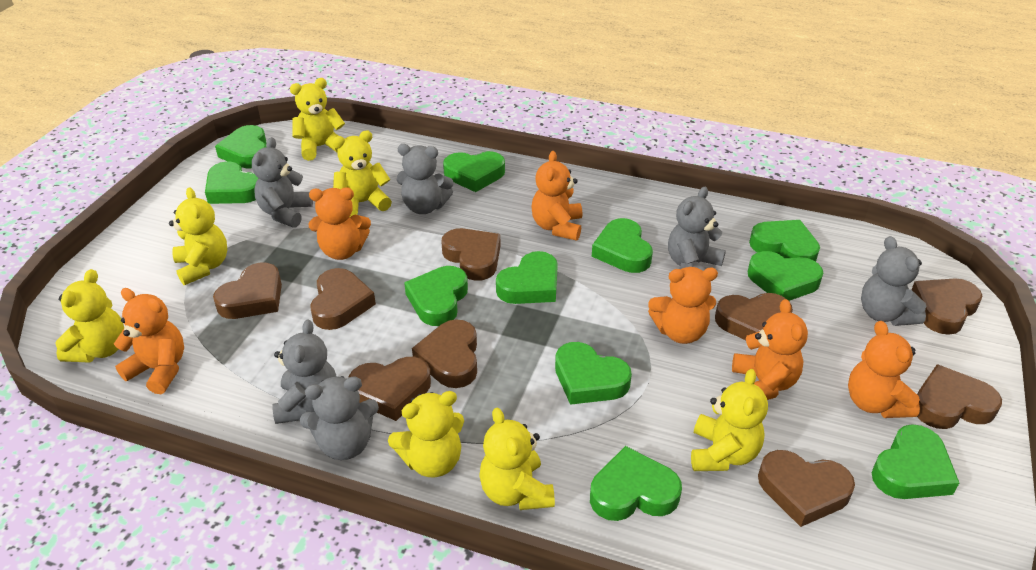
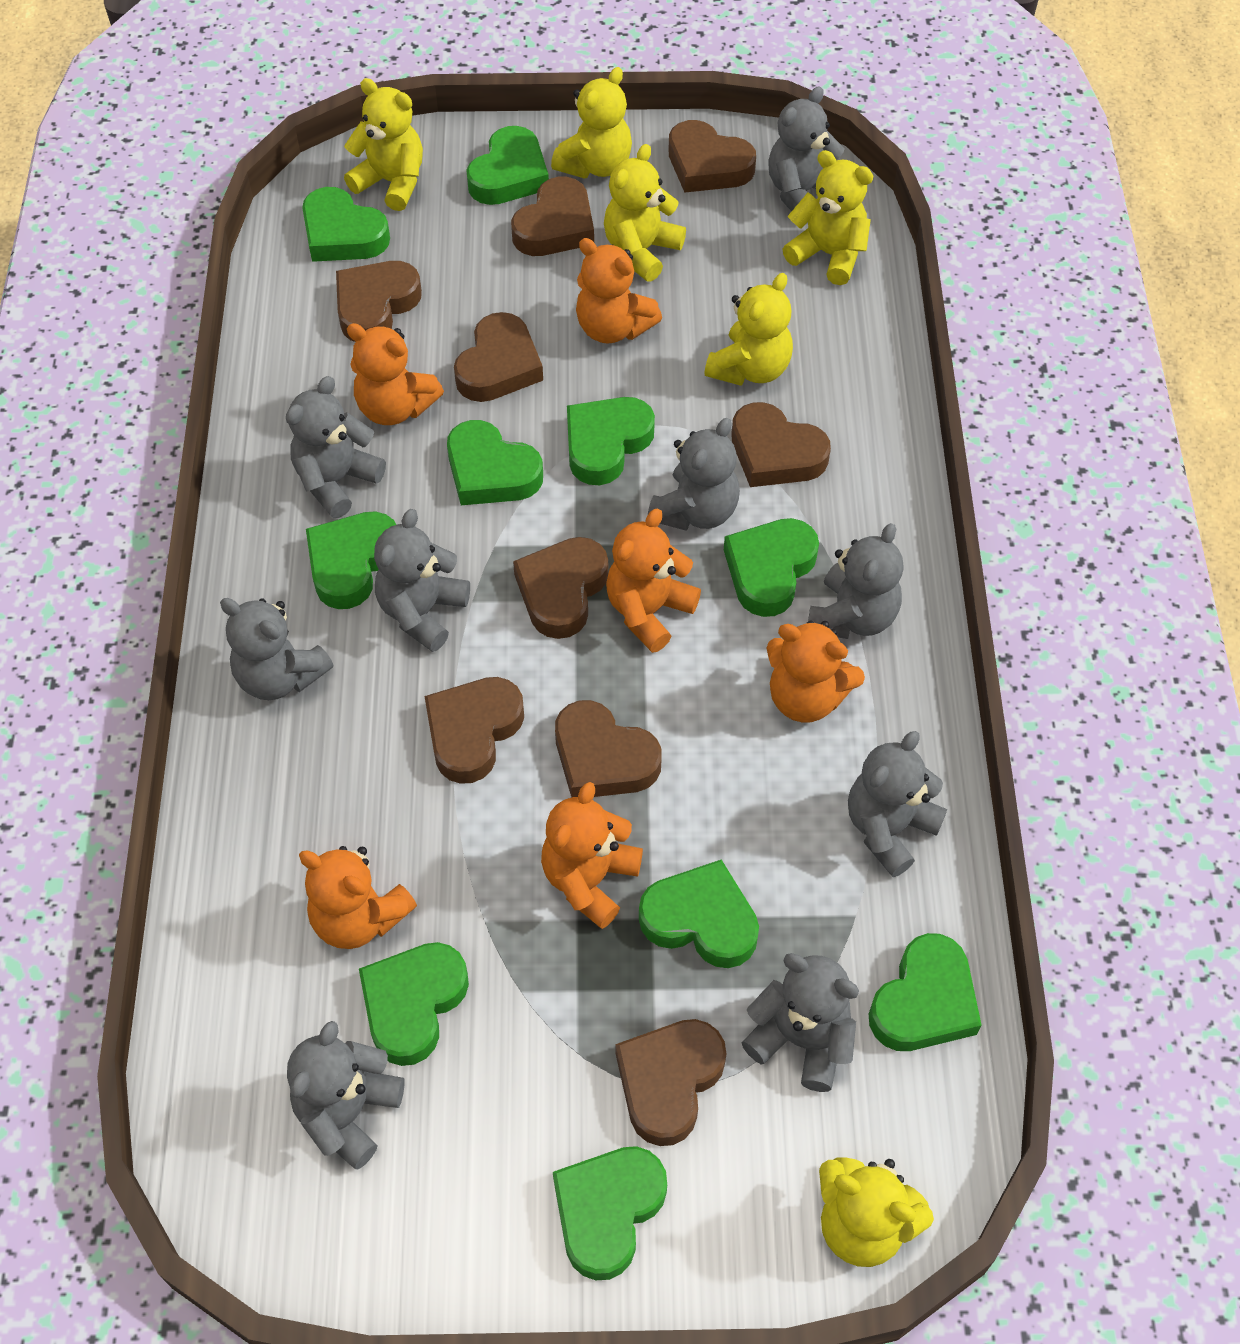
green heart: [205,161,258,204] [215,125,267,169] [404,266,468,326] [443,151,505,192] [496,251,558,304] [555,342,632,405] [590,446,682,521] [592,218,653,273] [747,251,823,301] [749,220,820,262] [872,424,959,499] = 11 -> [302,187,390,262] [306,511,396,609] [359,942,469,1066] [447,420,543,505] [466,126,549,205] [553,1146,667,1280] [567,397,655,485] [639,859,759,968] [724,518,819,617] [869,933,982,1051] = 10
grey teddy bear: [252,137,313,228] [272,319,337,424] [300,376,379,460] [397,144,454,214] [668,187,726,271] [861,236,926,326] = 6 -> [220,598,333,700] [286,376,386,518] [287,1021,405,1169] [374,509,470,652] [648,418,740,531] [742,953,859,1092] [768,86,845,211] [808,523,904,639] [848,731,947,877] = 9
yellow teddy bear: [55,269,124,363] [169,187,227,285] [290,78,345,161] [332,130,392,217] [388,391,464,477] [479,408,555,510] [691,369,768,471] = 7 -> [344,78,423,211] [551,67,632,179] [604,144,686,282] [705,273,793,386] [782,150,873,285] [819,1157,934,1267] = 6

